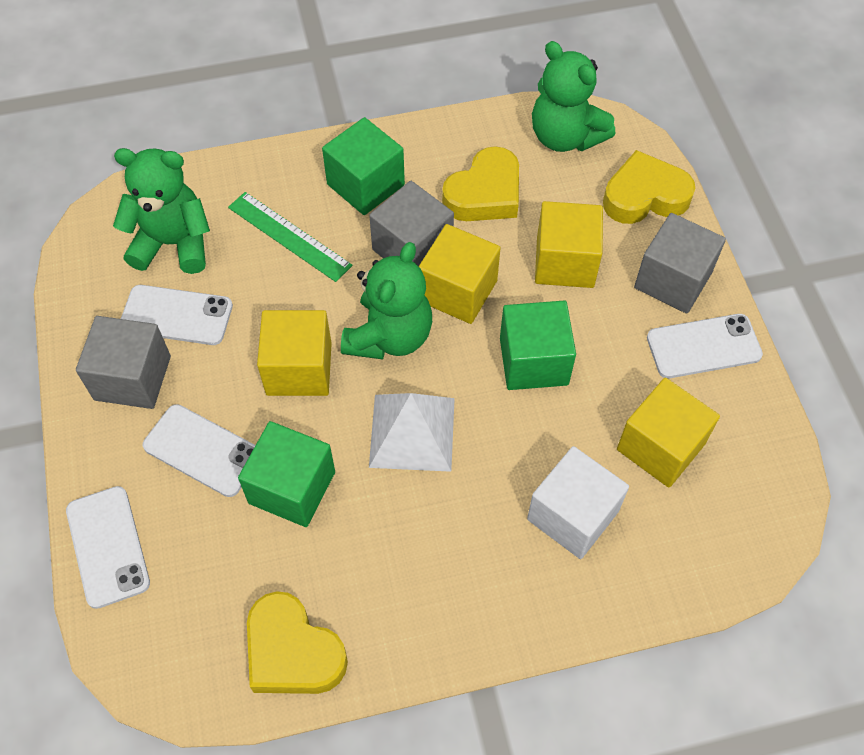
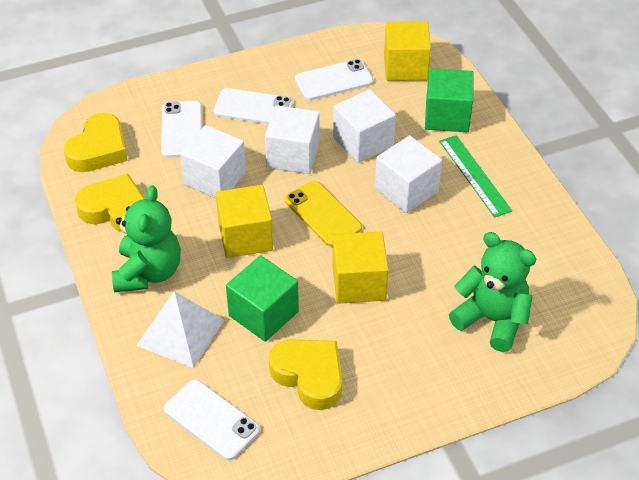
green cube: [238,421,335,527] [322,117,405,215] [500,301,576,390] = 3 -> [226,255,299,342] [425,68,474,132] = 2
green teddy bear: [113,148,210,274] [341,242,432,360] [532,41,615,152] = 3 -> [112,185,181,293] [449,232,536,352] = 2
grey cube: [76,316,171,409] [369,181,454,267] [634,213,726,314] = 3 -> none = 0
white cube: [527,446,629,559] = 1 -> [180,125,246,198] [265,105,320,174] [333,89,396,163] [375,135,442,213] = 4
yellow cube: [257,310,332,396] [419,224,500,324] [535,201,603,288] [617,378,720,488] = 4 -> [216,185,273,258] [332,232,389,304] [384,21,431,81] = 3
yellow phone: none = 0 -> [285,181,362,247] = 1

